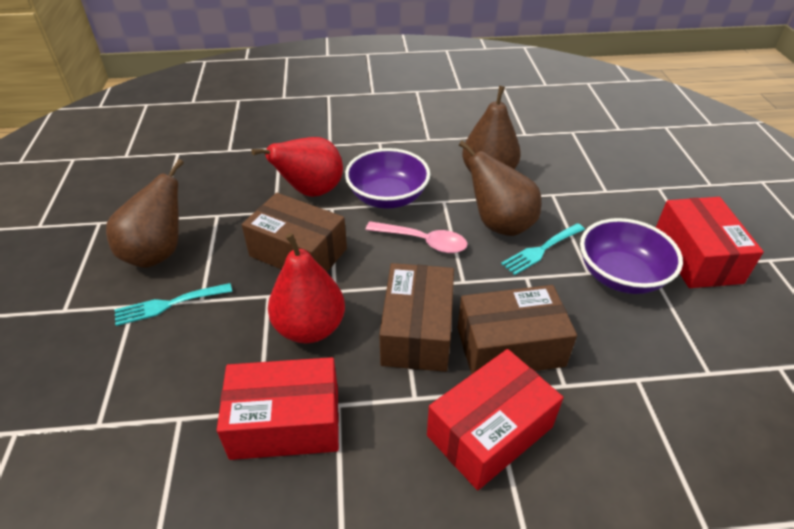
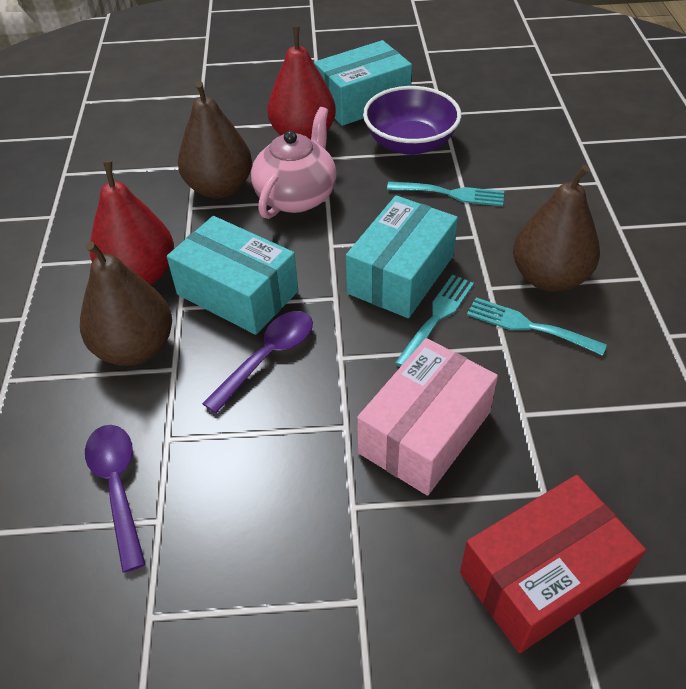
brown box: [242,193,347,272] [379,263,454,372] [458,285,577,374] = 3 -> none = 0
pink box: none = 0 -> [357,338,498,496] = 1
pink spoon: [365,221,467,253] = 1 -> none = 0
pink teapot: none = 0 -> [251,107,337,219] = 1
purple bowl: [345,148,430,209] [580,218,683,294] = 2 -> [363,86,461,155] = 1
purple spoon: none = 0 -> [85,425,146,573] [202,311,313,414] = 2
red box: [217,357,339,460] [427,349,563,490] [656,197,764,288] = 3 -> [460,475,646,653] = 1
turquoise box: none = 0 -> [167,216,298,335] [314,40,412,126] [346,195,458,318] = 3
turquoise fork: [115,283,232,326] [501,223,585,275] = 2 -> [387,182,504,206] [395,275,474,367] [467,297,607,356] = 3

